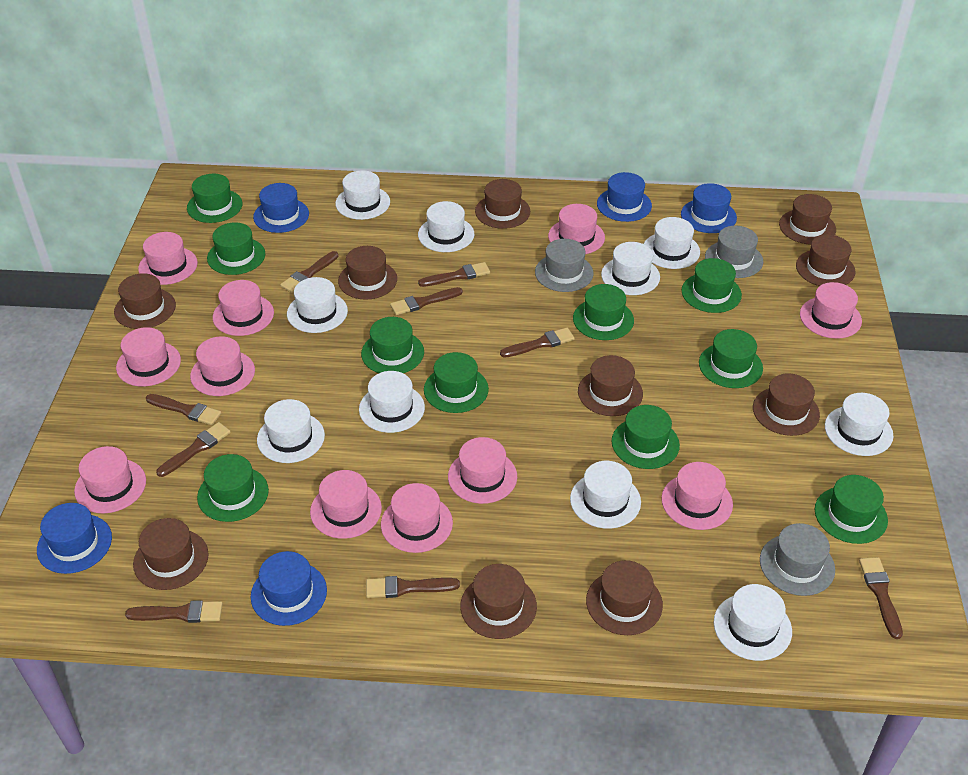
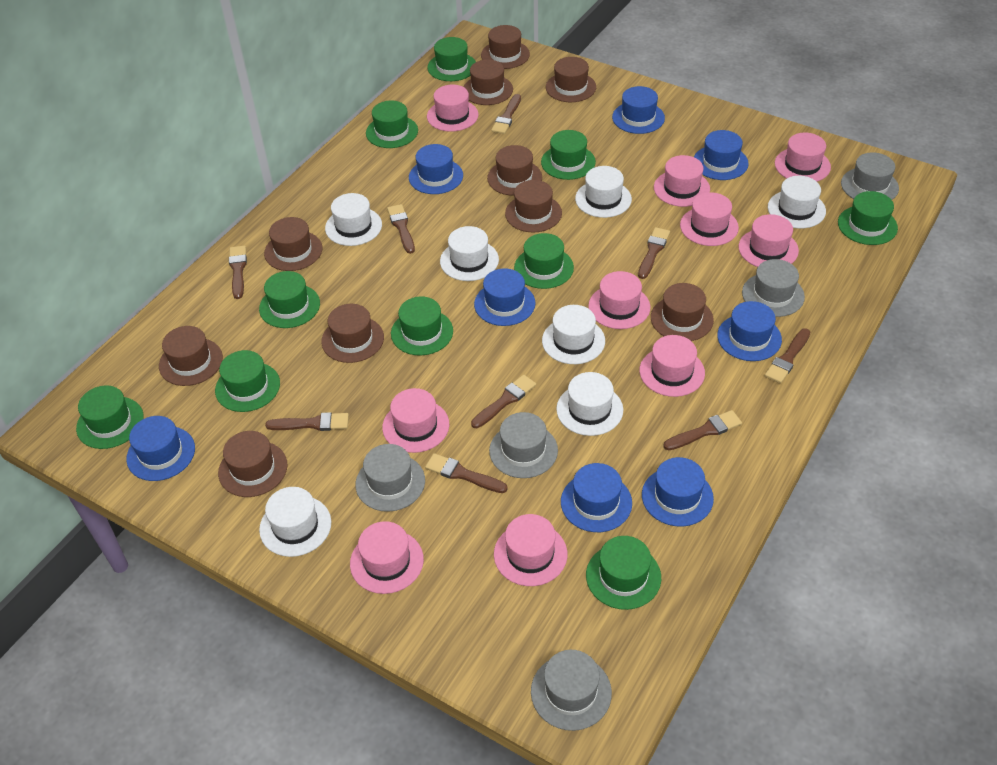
blue hat: [37,503,112,574] [251,551,327,626] [253,183,309,233] [597,172,652,222] [681,183,737,233] = 5 -> [126,416,195,481] [409,144,463,194] [474,268,536,326] [561,463,632,532] [612,86,665,134] [642,457,714,527] [694,130,749,180] [717,301,782,361] = 8
grey hat: [535,239,593,292] [705,225,763,278] [760,523,835,596] = 3 -> [355,444,425,512] [489,412,558,478] [531,650,612,731] [742,259,805,317] [841,152,899,200] = 5
pink hat: [74,446,146,513] [116,327,181,387] [138,232,198,285] [190,336,255,396] [213,280,274,336] [310,470,382,539] [381,483,453,553] [448,437,517,504] [548,204,605,254] [661,462,733,530] [800,282,862,339] = 11 -> [350,521,424,594] [382,388,449,453] [427,85,478,132] [494,514,567,586] [588,271,650,329] [639,335,705,397] [654,155,710,207] [680,192,739,246] [739,214,799,267] [775,133,831,182] = 10
white hat: [257,399,325,463] [287,277,348,333] [335,170,390,220] [359,371,425,433] [418,201,474,252] [570,461,641,529] [601,242,660,295] [644,217,700,269] [714,584,792,661] [825,393,894,456] = 10 -> [259,487,331,557] [325,193,382,246] [440,226,499,281] [542,305,605,364] [556,372,623,436] [575,166,632,218] [768,176,826,228] = 7

